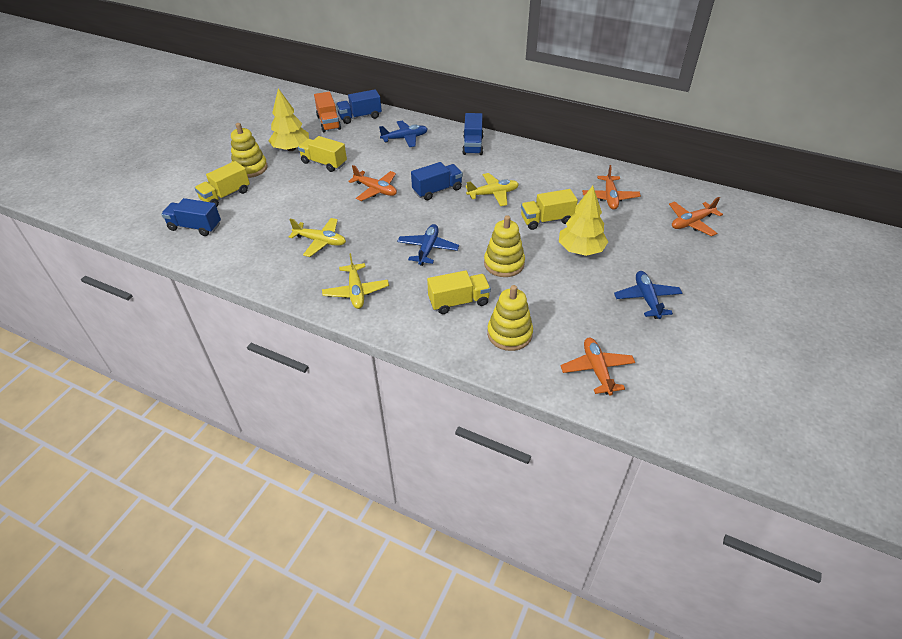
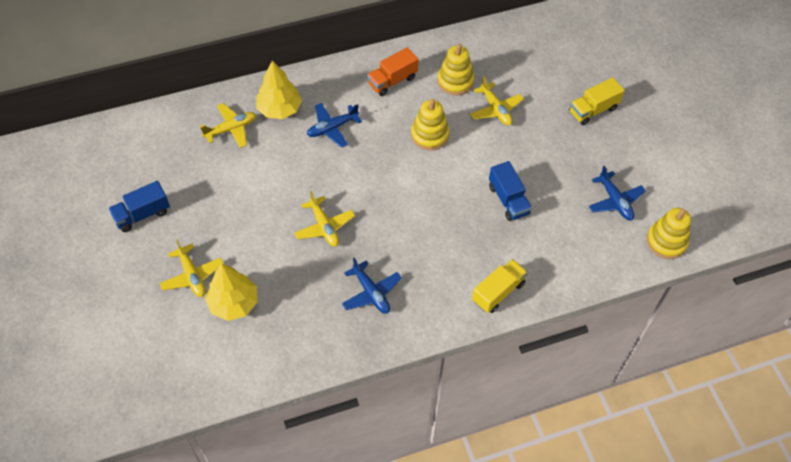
blue truck: [161,198,221,236] [336,89,382,124] [411,162,463,200] [462,113,484,155] = 4 -> [108,181,170,232] [489,161,532,221] = 2
orange plane: [348,165,397,201] [560,338,635,396] [582,165,641,210] [669,197,723,236] = 4 -> none = 0
yellow plane: [289,218,346,257] [322,253,389,309] [466,173,519,206] = 3 -> [159,239,224,297] [200,103,256,148] [294,191,355,247] [470,76,524,126] = 4
yellow truck: [195,161,250,207] [298,136,347,172] [427,270,491,314] [521,189,578,230] = 4 -> [472,259,528,313] [569,77,625,125] = 2

